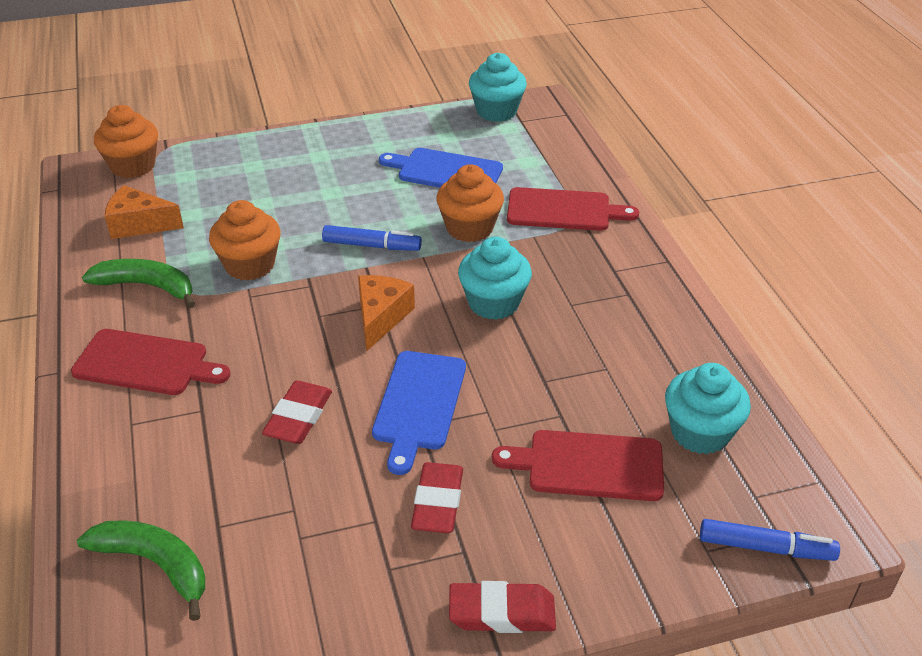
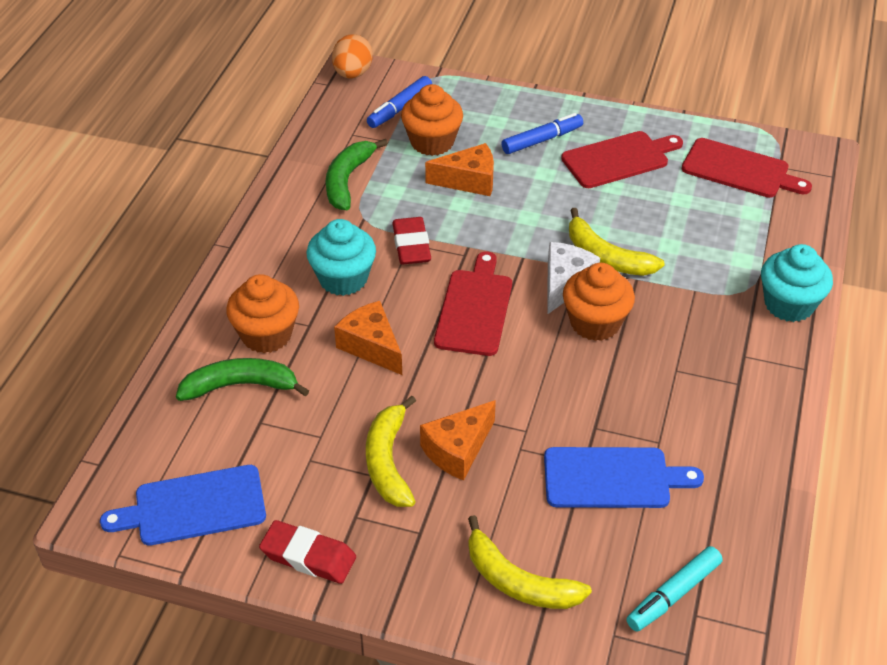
orange cheese: [105,185,184,239] [358,275,415,352] = 2 -> [334,301,402,375] [420,400,496,481] [425,143,494,196] = 3
orange egg: none = 0 -> [332,34,373,78] = 1
red eraser: [262,381,332,444] [411,462,463,533] [449,581,556,633] = 3 -> [259,520,356,584] [392,217,431,265] = 2
turquoise cupcake: [458,237,532,320] [469,53,527,122] [665,363,751,454] = 3 -> [306,219,376,296] [761,244,833,322] = 2
turquoise marker: none = 0 -> [626,546,723,632] = 1
white cheese: none = 0 -> [547,242,600,314] = 1
yellow banana: none = 0 -> [366,395,416,507] [468,515,592,609] [569,208,665,276] = 3

